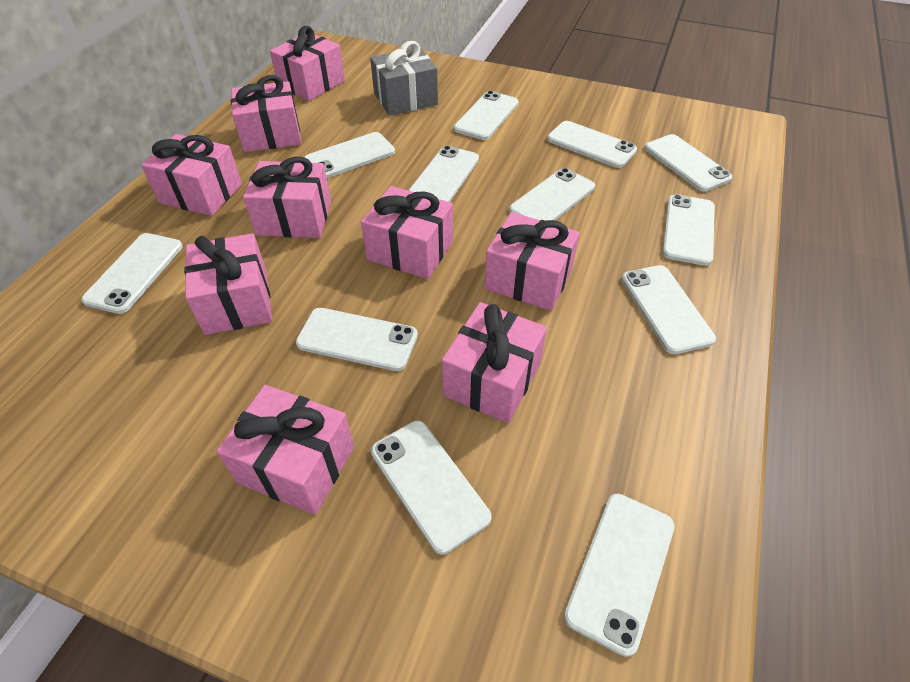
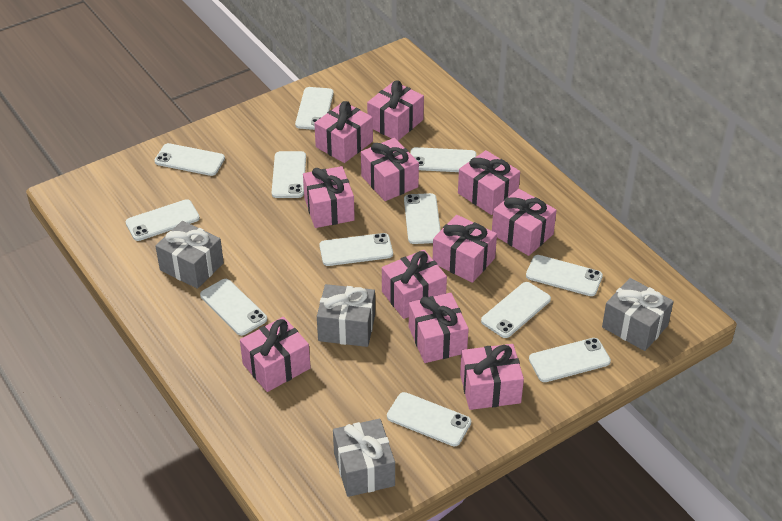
grey gift: [370,41,438,116] = 1 -> [155,221,224,289] [317,284,375,347] [333,419,395,497] [602,278,674,351] = 4
pink gift: [141,134,242,216] [184,233,272,335] [217,385,354,515] [231,75,301,152] [243,157,331,238] [270,26,345,101] [361,186,453,279] [442,302,547,423] [484,212,580,311] = 9 -> [240,317,311,392] [303,166,355,228] [314,101,373,163] [361,138,419,201] [367,80,424,141] [382,250,447,319] [409,293,469,363] [433,215,497,283] [458,150,520,215] [460,344,524,410] [492,189,557,256] = 11

